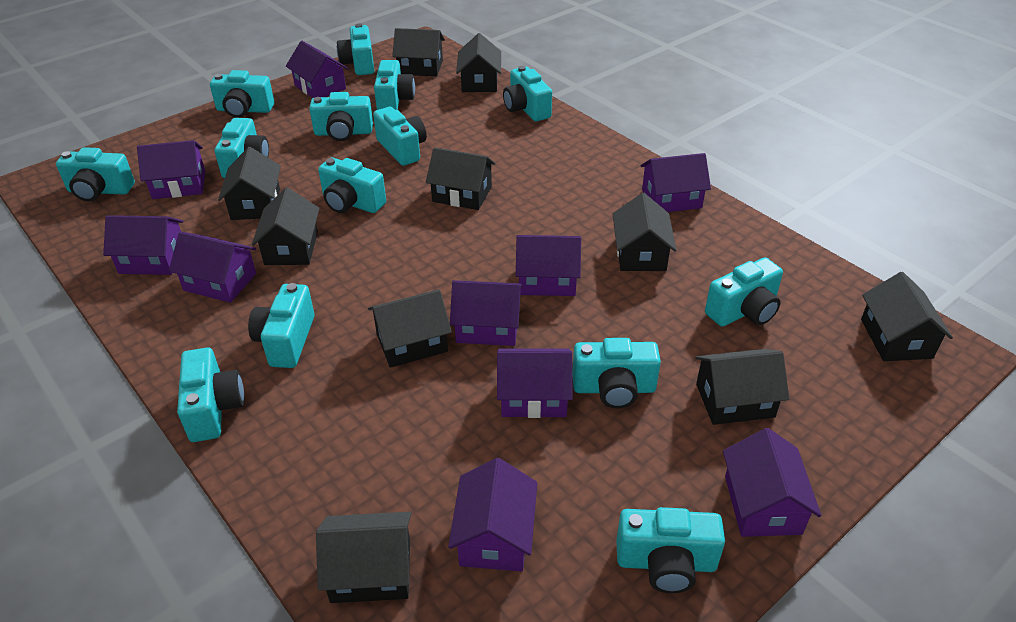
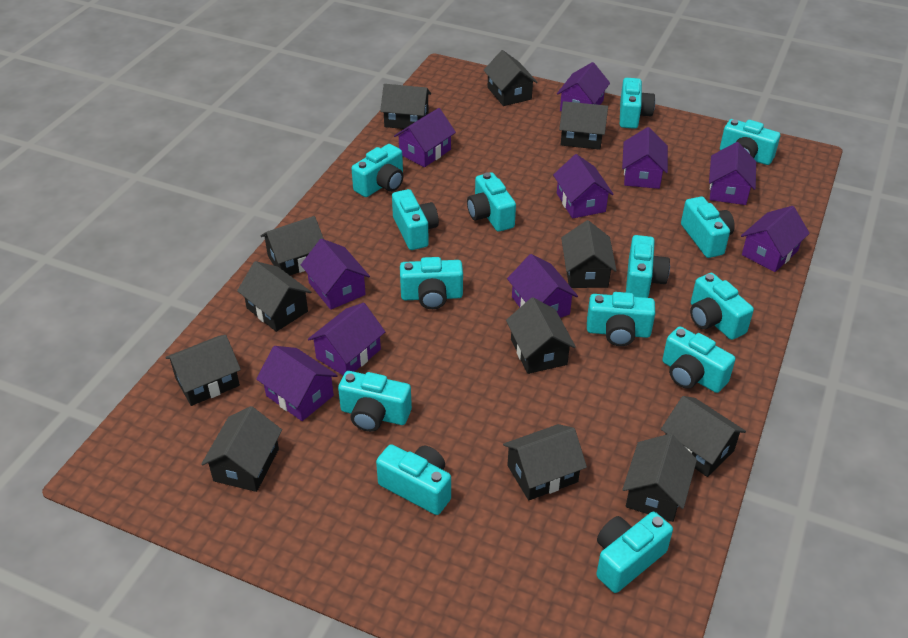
black house: [218,147,281,220] [252,188,319,265] [316,512,412,603] [368,289,452,368] [392,28,445,76] [426,147,496,210] [456,33,501,92] [613,193,677,271] [695,349,789,425] [861,272,953,361] = 10 -> [165,335,241,406] [201,406,282,492] [237,261,311,332] [260,216,324,275] [380,84,431,129] [484,50,537,106] [503,424,587,501] [506,297,576,374] [559,101,608,150] [561,220,617,288] [622,434,697,522] [661,396,746,477] = 12

